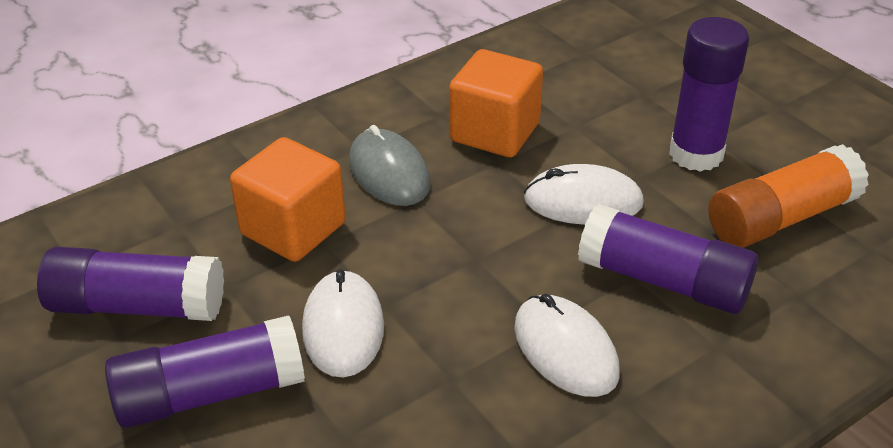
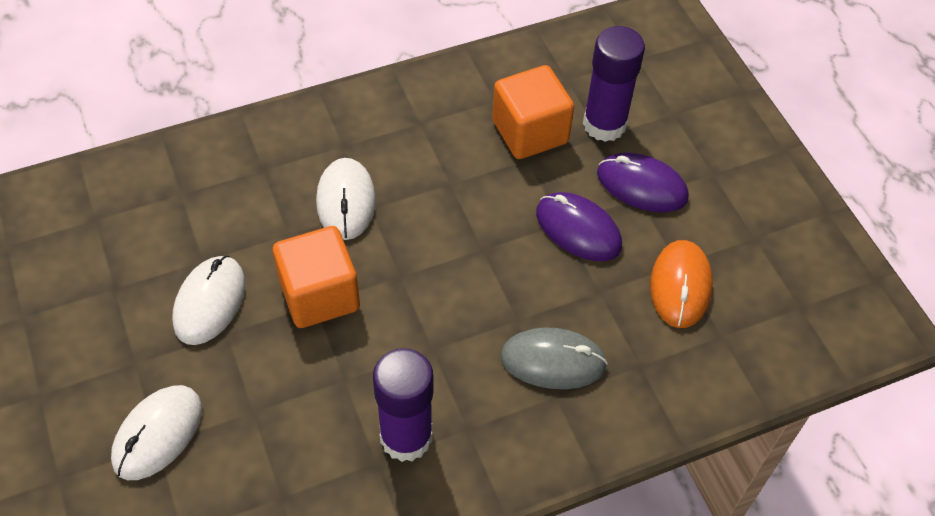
orange glue stick: [709,144,869,248] = 1 -> none = 0
orange mouse: none = 0 -> [650,240,713,328] = 1
purple glue stick: [37,247,224,321] [105,315,305,428] [578,204,759,314] [669,17,749,172] = 4 -> [373,348,434,462] [583,26,645,142] = 2
purple mouse: none = 0 -> [536,192,622,261] [597,153,689,212] = 2

